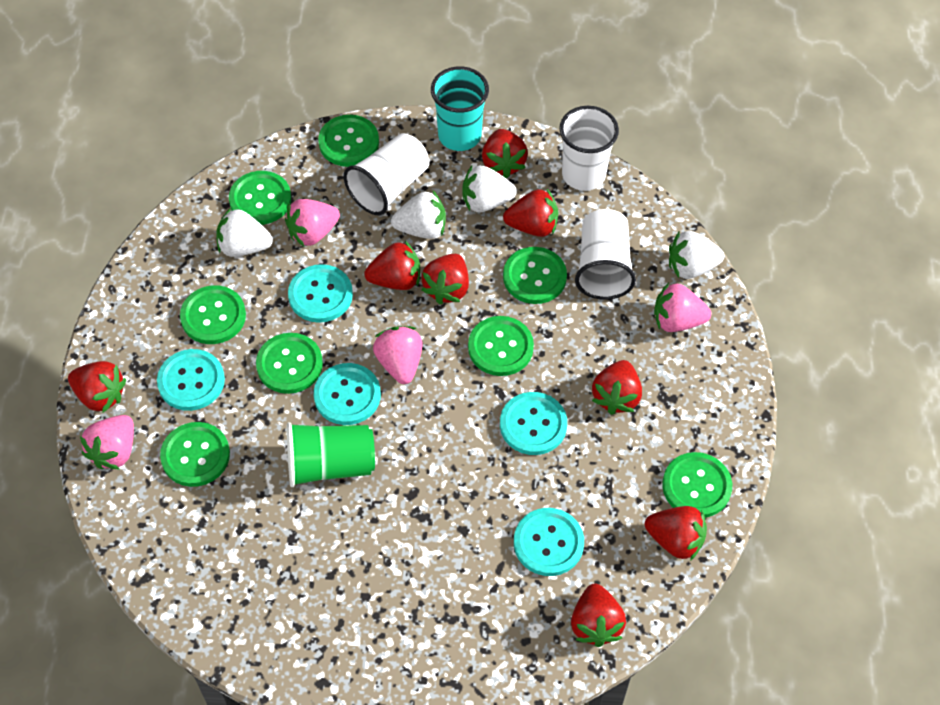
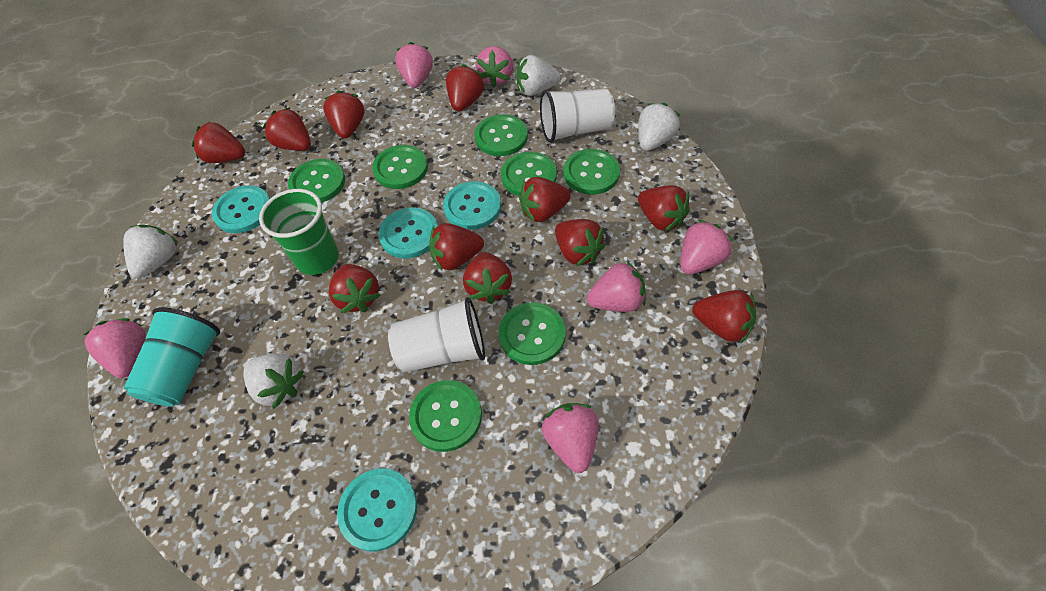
green button: [160,422,230,487] [180,285,246,344] [229,171,291,225] [256,333,323,394] [318,115,379,167] [468,316,534,376] [503,247,567,304] [662,452,732,518] = 8 -> [288,159,345,203] [372,145,428,189] [409,380,482,452] [475,114,528,156] [498,302,566,365] [501,152,557,196] [563,149,620,195] = 7
pink strawberry: [80,415,134,470] [285,199,340,246] [373,326,423,384] [654,282,711,332] = 4 -> [84,318,146,378] [395,42,433,88] [476,46,513,87] [542,403,599,473] [587,261,646,312] [680,220,733,274] = 6
red strawberry: [68,361,126,413] [364,241,420,290] [421,254,469,305] [482,129,528,178] [503,189,558,237] [571,583,626,647] [592,360,642,415] [645,506,707,561] = 8 -> [192,122,245,163] [263,108,311,151] [323,90,364,139] [329,264,380,313] [429,223,484,270] [446,64,484,112] [463,252,512,304] [519,177,571,223] [555,219,606,266] [638,185,690,231] [692,290,756,343] = 11
turquoise button: [157,349,225,411] [288,264,353,323] [314,363,381,425] [500,392,567,455] [514,508,584,576] = 5 -> [212,185,270,233] [337,468,417,552] [378,207,438,258] [443,181,501,230] = 4
white cup: [344,133,429,215] [559,106,619,191] [575,209,636,300] = 3 -> [388,297,485,373] [540,89,615,143] = 2

